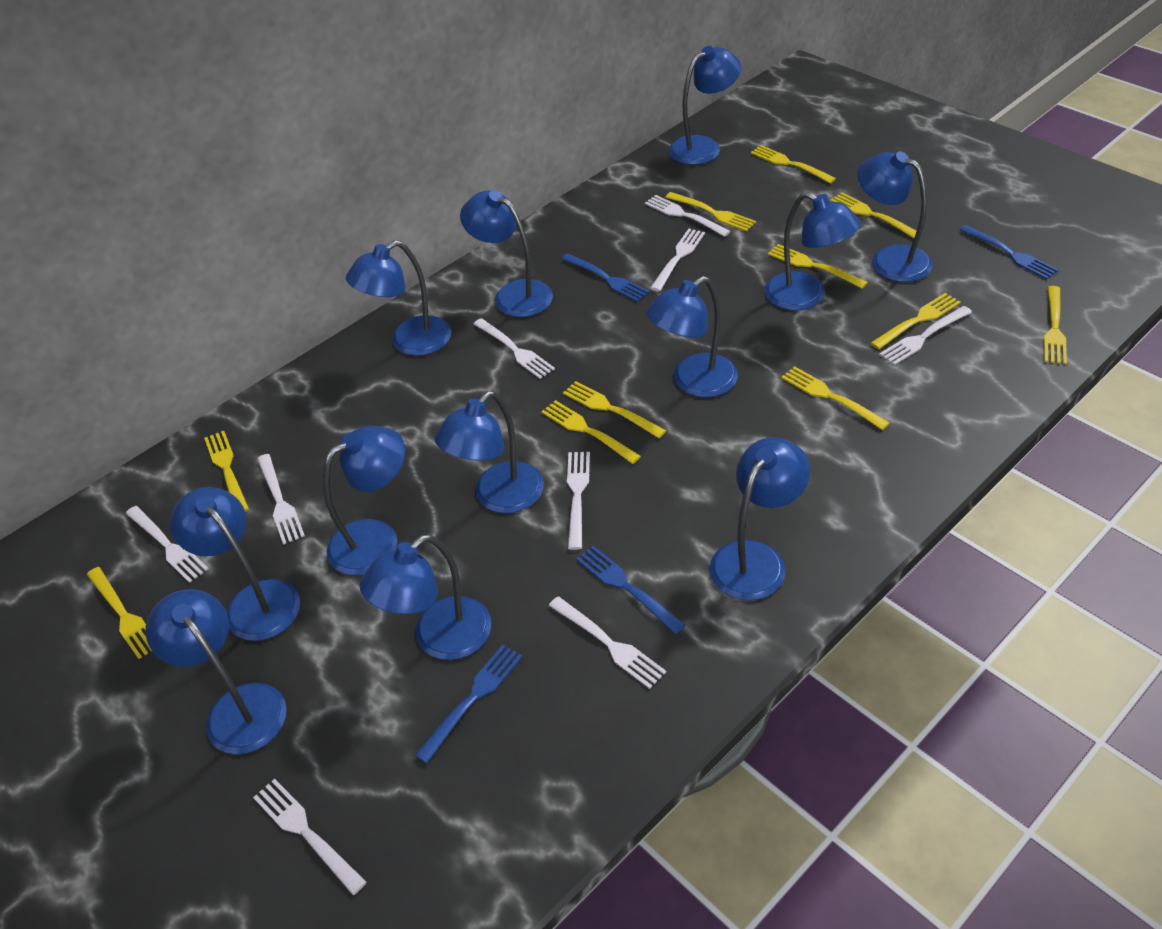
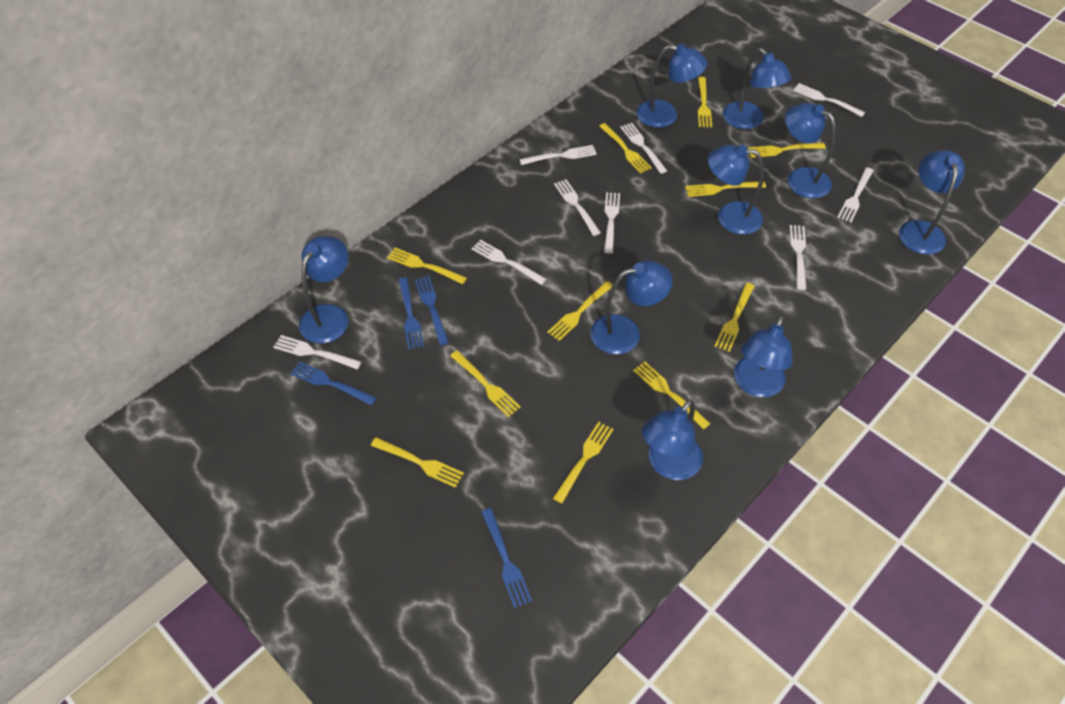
blue lamp: [146,589,287,754] [170,487,300,641] [323,426,405,575] [346,240,451,356] [360,534,491,660] [435,391,544,513] [460,190,553,317] [646,276,738,397] [669,46,741,165] [709,438,810,600] [764,192,861,310] [857,151,933,282] = 12 -> [299,236,349,343] [590,260,673,354] [637,44,707,128] [642,399,703,480] [708,144,764,235] [723,48,791,129] [734,315,793,397] [785,103,836,198] [899,150,965,255] = 9

